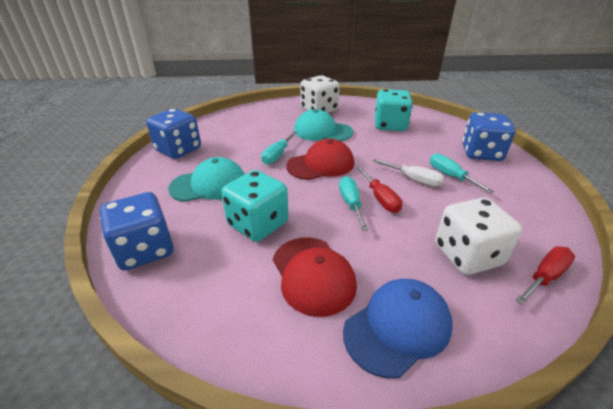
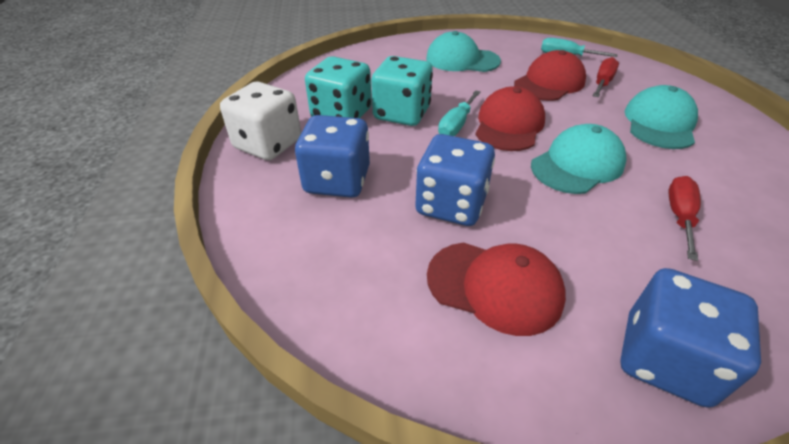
blue cap: [343,279,453,379] = 1 -> none = 0
red cap: [273,238,357,317] [286,139,354,180] = 2 -> [427,243,566,336] [475,86,545,151] [514,50,586,101] = 3
turquoise cap: [168,157,245,202] [294,109,353,141] = 2 -> [426,31,501,72] [531,124,627,194] [624,85,698,149] = 3
turquoise screwdriver: [261,131,298,164] [339,176,369,231] [430,153,494,193] = 3 -> [438,90,481,136] [541,38,618,57] = 2
white dice: [300,75,340,113] [435,197,522,275] = 2 -> [220,82,301,160] = 1
white screwdriver: [373,159,444,187] = 1 -> none = 0

